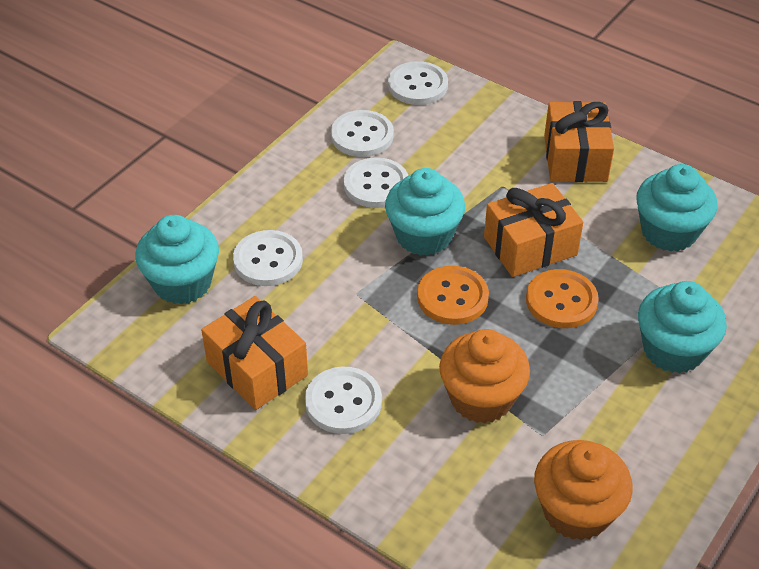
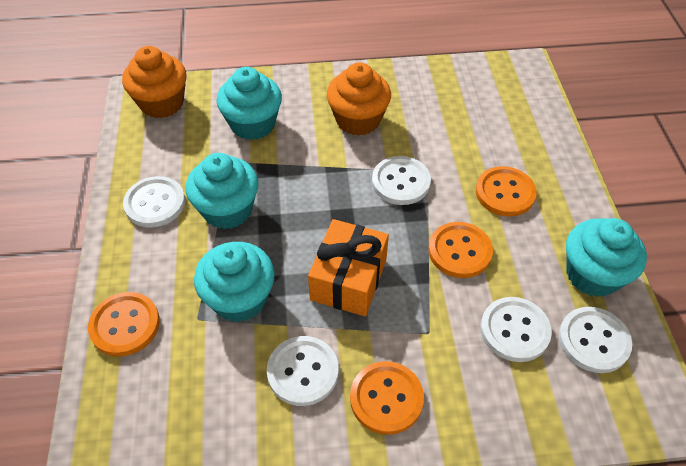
orange button: [417,266,489,325] [526,269,599,328] = 2 -> [88,292,160,356] [350,361,424,435] [428,222,493,278] [476,166,537,217] = 4
orange gift: [201,296,308,410] [484,183,583,277] [544,101,614,182] = 3 -> [308,219,389,316] = 1

